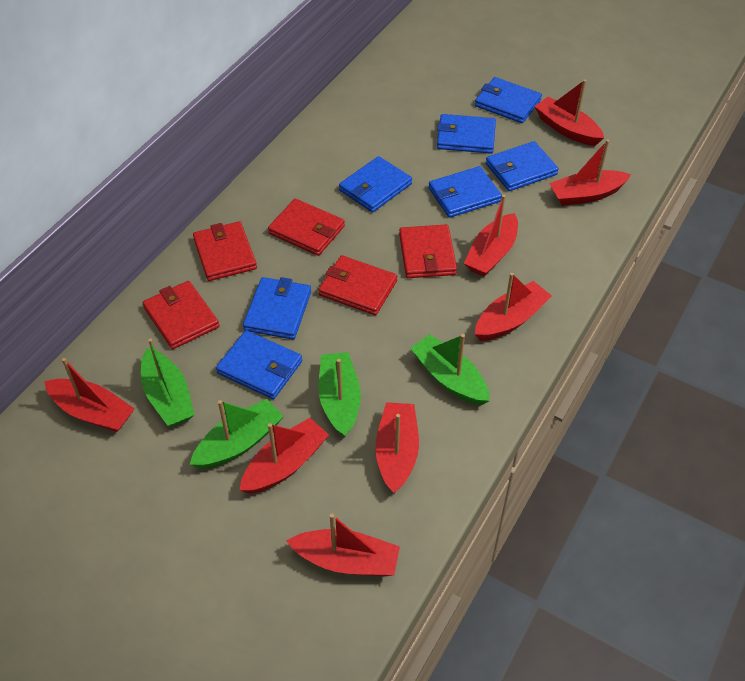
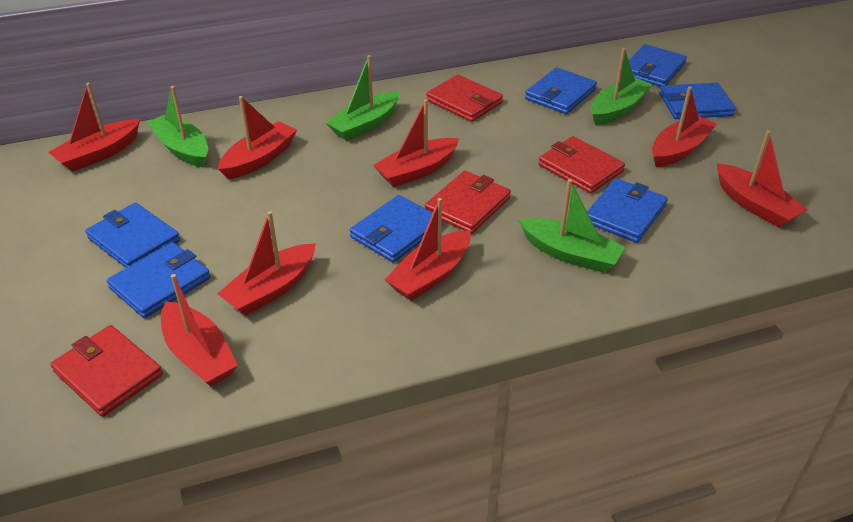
red wallet: [143,281,219,349] [193,221,257,281] [268,199,345,256] [318,255,397,315] [399,224,457,278] = 5 -> [50,325,163,417] [425,171,511,234] [426,75,503,122] [538,136,625,194] = 4

